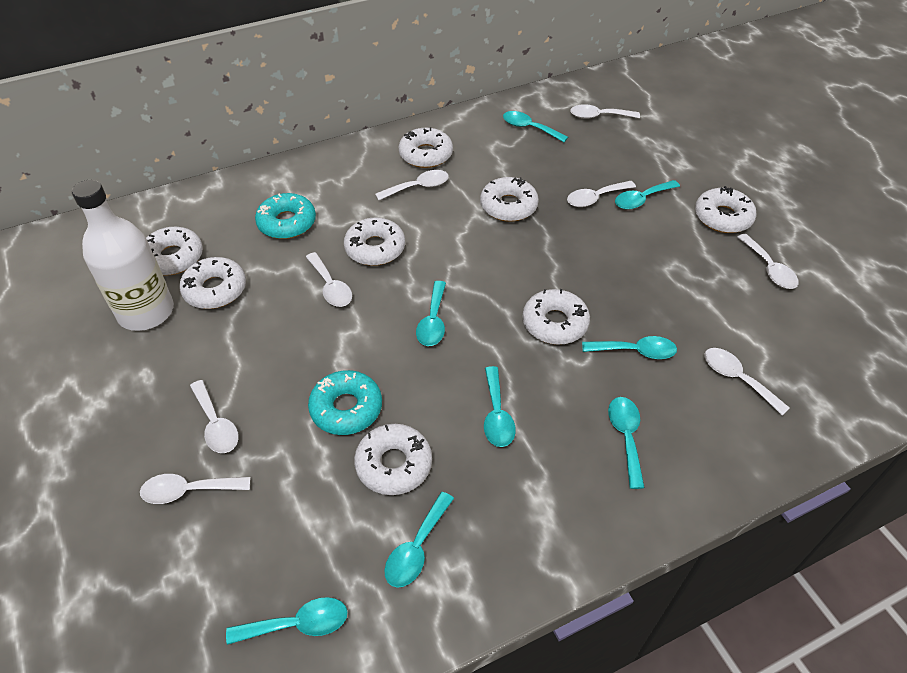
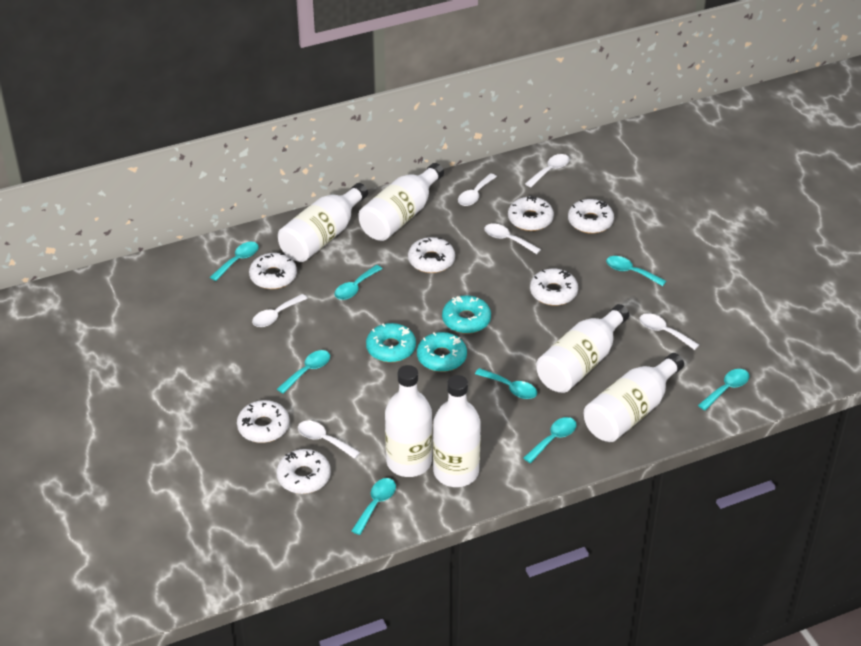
turquoise donut: [255,193,316,239] [308,370,382,435] = 2 -> [366,323,416,362] [417,332,467,372] [442,295,491,334] = 3
white bottle: [72,180,174,331] = 1 -> [278,183,368,262] [358,163,444,241] [385,365,432,477] [433,375,481,487] [536,304,629,393] [584,353,684,442] = 6
white donut: [146,227,203,276] [179,257,246,309] [344,218,405,266] [354,424,432,495] [399,127,453,168] [480,177,539,222] [522,289,590,345] [695,186,757,233] = 8 -> [237,400,290,443] [249,253,297,289] [277,449,331,494] [408,237,455,273] [508,195,554,231] [530,269,578,306] [568,199,614,234] = 7
white spoon: [140,474,251,504] [190,380,239,453] [306,252,352,307] [375,170,449,200] [567,181,636,207] [570,104,640,119] [704,348,790,416] [737,234,799,289] = 8 -> [252,294,308,327] [298,421,360,459] [458,173,497,206] [485,224,541,254] [525,154,569,187] [640,313,699,350] = 6

